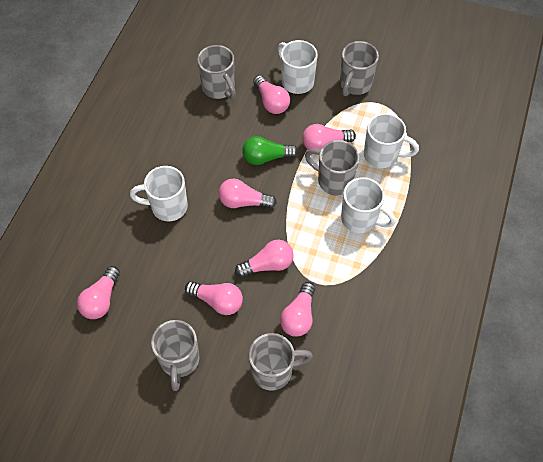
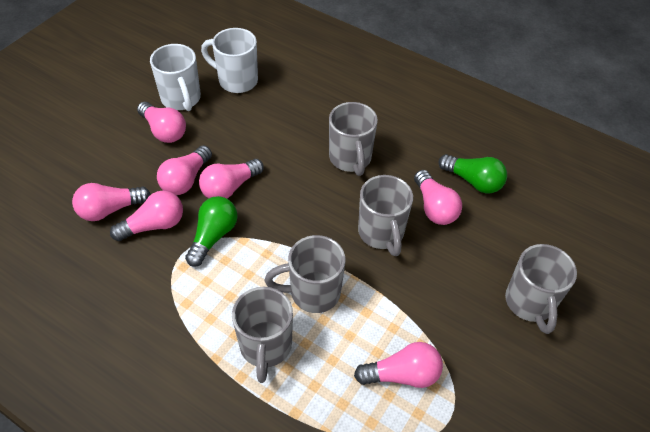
green light bulb: [242,136,298,165] = 1 -> [185,196,238,267] [439,154,507,193] = 2
white mug: [130,166,188,221] [278,40,318,94] [341,177,396,233] [364,113,419,168] = 4 -> [150,44,201,111] [201,28,258,93] = 2

